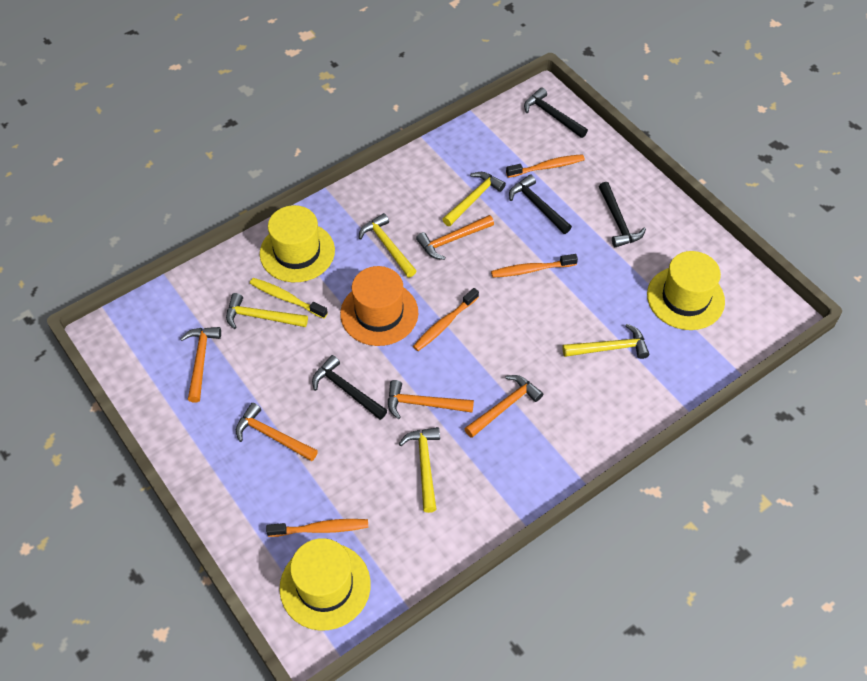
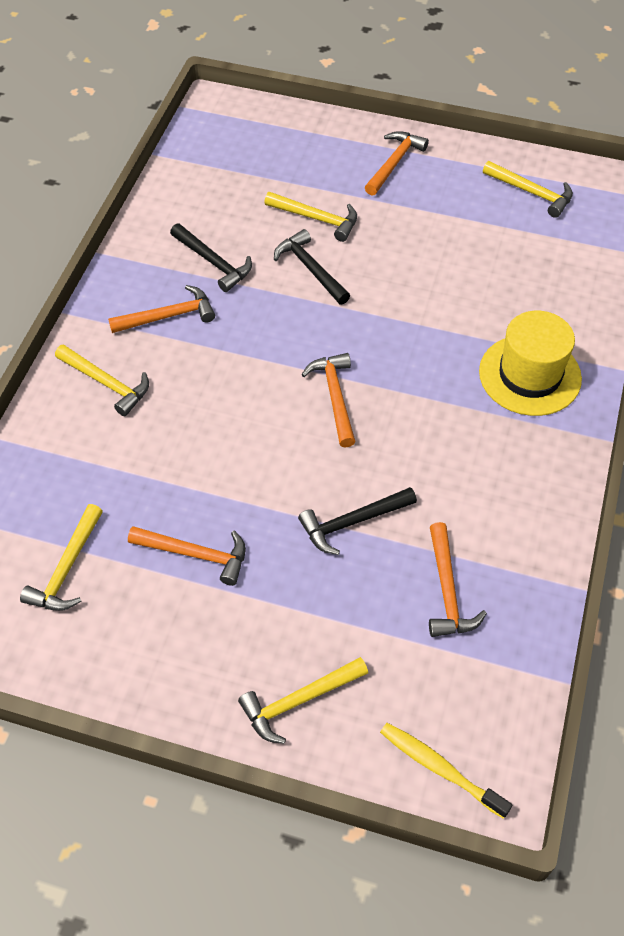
black hammer: [312,355,387,420] [509,174,572,234] [524,87,588,138] [599,182,646,247] = 4 -> [170,223,252,292] [274,229,350,305] [298,487,417,555] = 3
orange hat: [340,266,418,346] = 1 -> none = 0
orange toothbrush: [266,519,368,537] [413,288,479,351] [491,254,578,278] [506,154,585,178] = 4 -> none = 0
yellow hat: [260,205,335,282] [280,538,371,631] [647,251,725,330] = 3 -> [479,311,582,416] = 1

